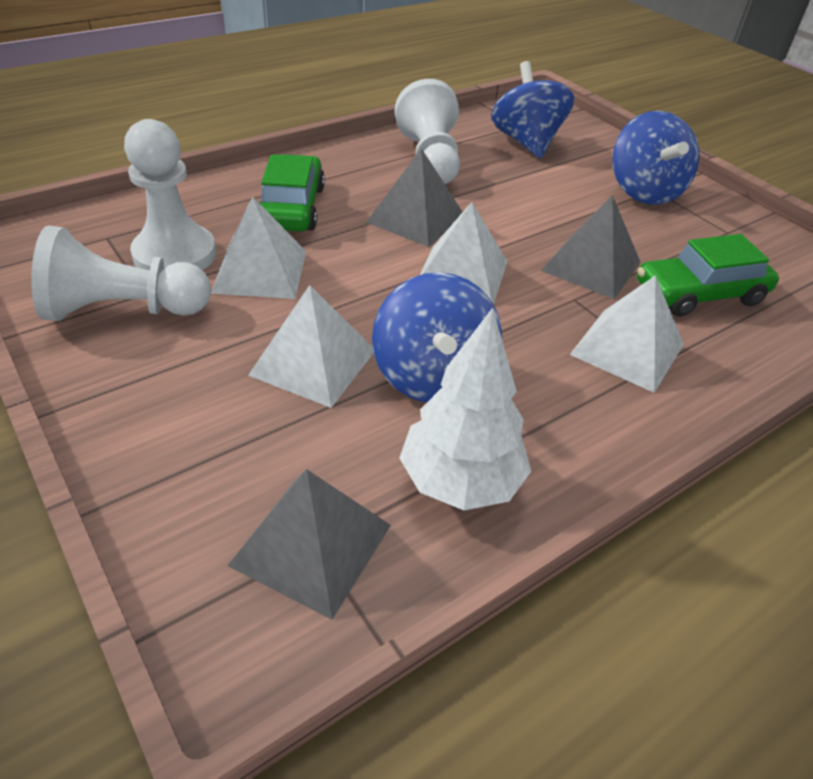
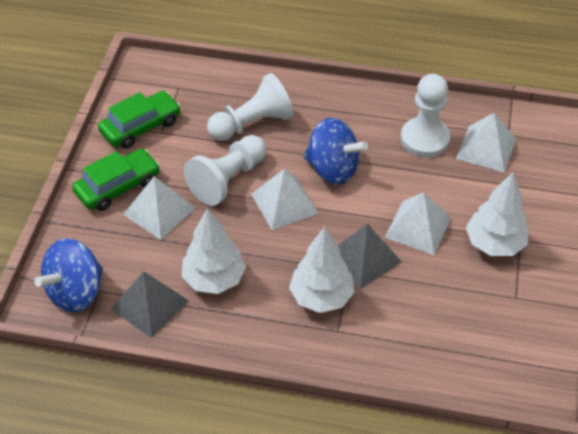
blue spinning top: [372,272,502,402] [491,61,574,158] [612,111,700,205] = 3 -> [34,238,103,312] [303,118,368,185] = 2
grey pyramid: [228,469,391,620] [367,148,462,247] [541,195,640,299] = 3 -> [110,271,189,338] [338,223,402,289] = 2
white tree: [400,308,531,511] = 1 -> [182,208,246,294] [289,227,355,313] [466,172,528,256] = 3

